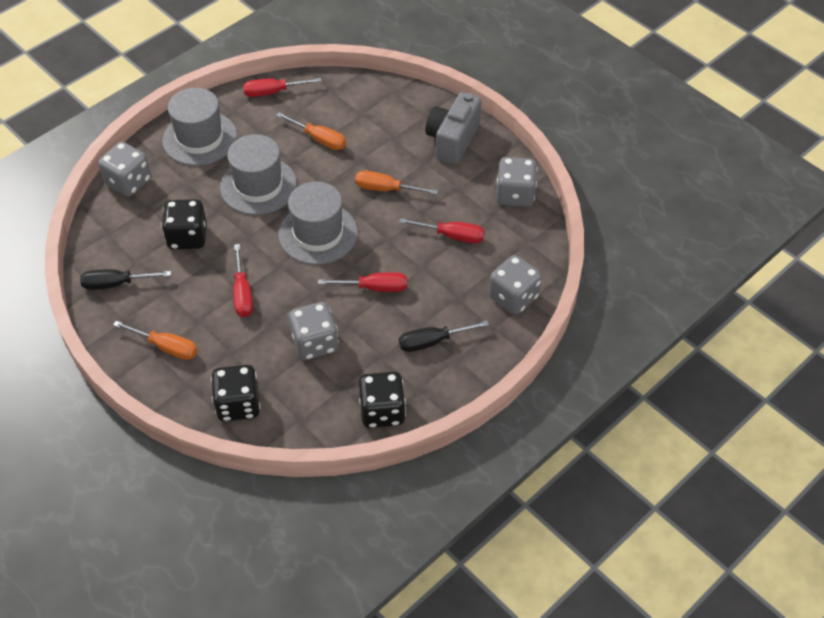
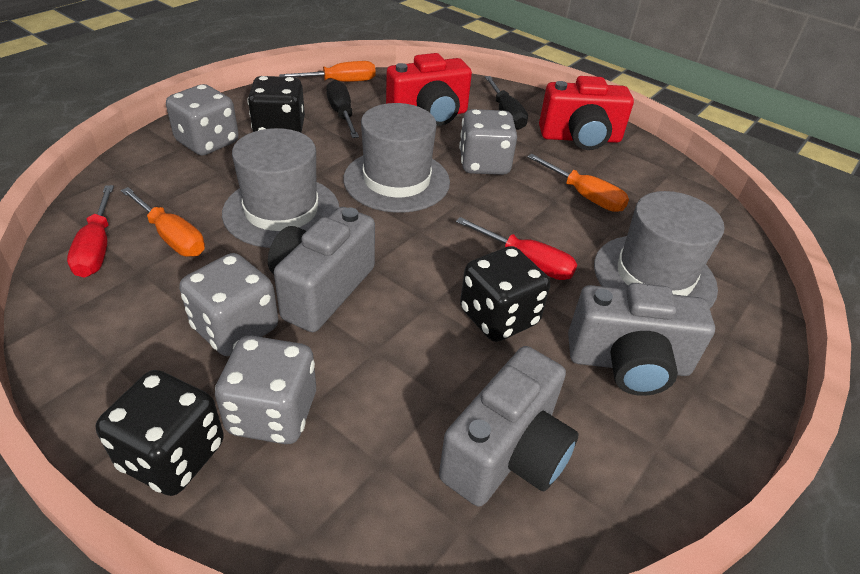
grey camera: [425,92,482,165] = 1 -> [268,207,375,332] [439,346,579,507] [568,283,715,396] = 3
red camera: none = 0 -> [386,53,472,126] [539,76,634,150] = 2
red screwdriver: [233,244,253,317] [243,78,322,97] [318,272,407,292] [399,218,485,243] = 4 -> [67,185,114,278] [456,217,577,280] = 2

